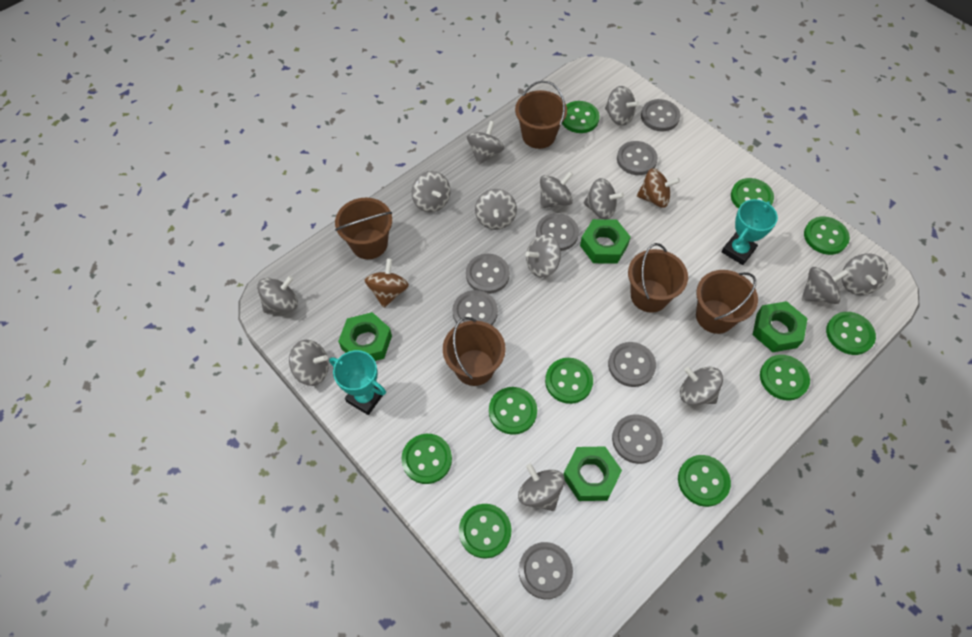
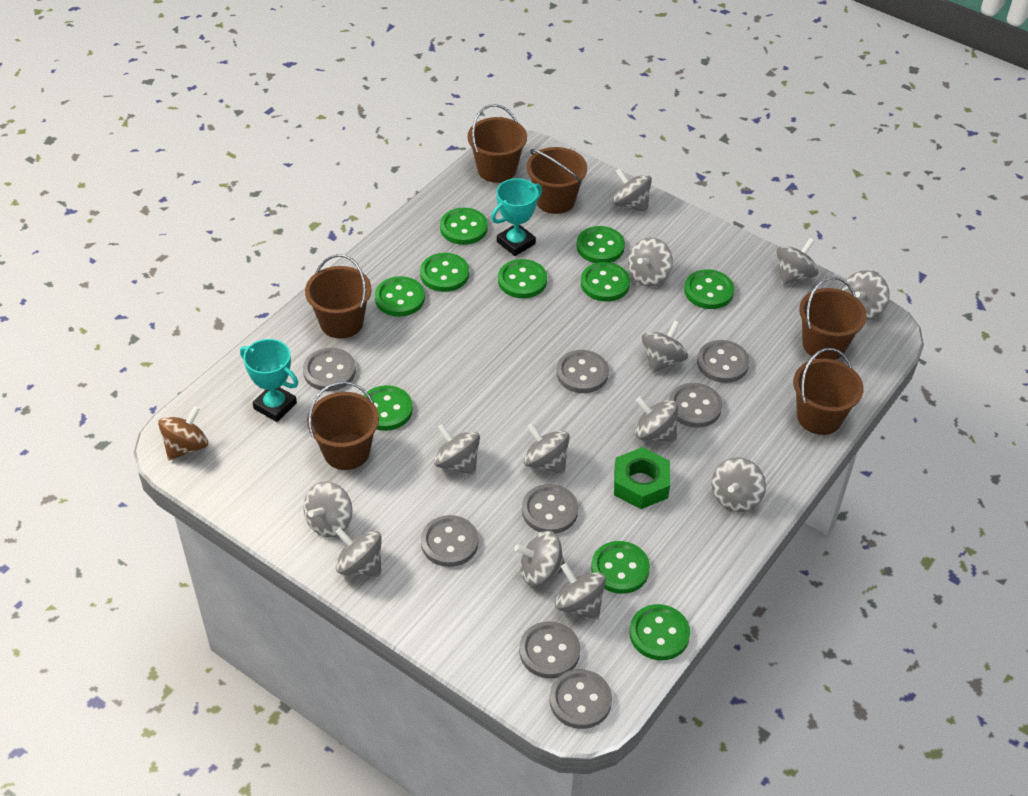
brown bucket: [335,198,392,259] [443,317,506,386] [515,81,567,149] [628,243,688,313] [696,270,758,334] = 5 -> [305,254,372,339] [307,381,379,470] [468,104,527,183] [527,147,587,214] [793,348,864,435] [799,277,867,360] = 6
brown spinning top: [365,258,409,308] [637,168,680,207] = 2 -> [158,406,208,460] = 1
green nut: [338,312,392,361] [563,446,622,501] [580,219,631,264] [753,301,807,352] = 4 -> [614,447,670,509] = 1

